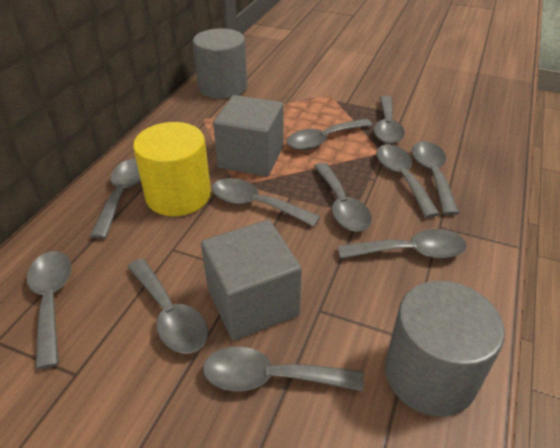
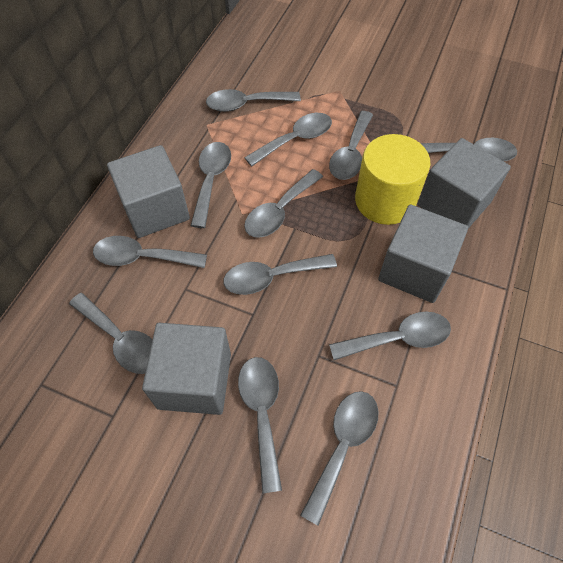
grey cube: [201,220,302,340] [213,95,284,176] = 2 -> [107,145,190,238] [142,323,231,415] [378,205,468,303] [418,138,511,229] = 4
grey cylinder: [193,28,247,99] [385,281,505,417] = 2 -> none = 0
grey spoon: [27,251,71,370] [90,159,141,239] [128,258,208,354] [203,346,364,391] [212,178,320,227] [286,118,373,150] [314,163,372,232] [338,229,467,259] [374,96,405,144] [376,145,440,218] [412,141,459,215] = 11 -> [69,293,153,374] [93,236,207,268] [190,142,231,228] [206,89,301,112] [224,254,337,295] [238,357,282,493] [244,113,332,167] [244,169,323,238] [300,391,379,526] [329,111,373,180] [329,312,451,360] [421,138,517,161] = 12

